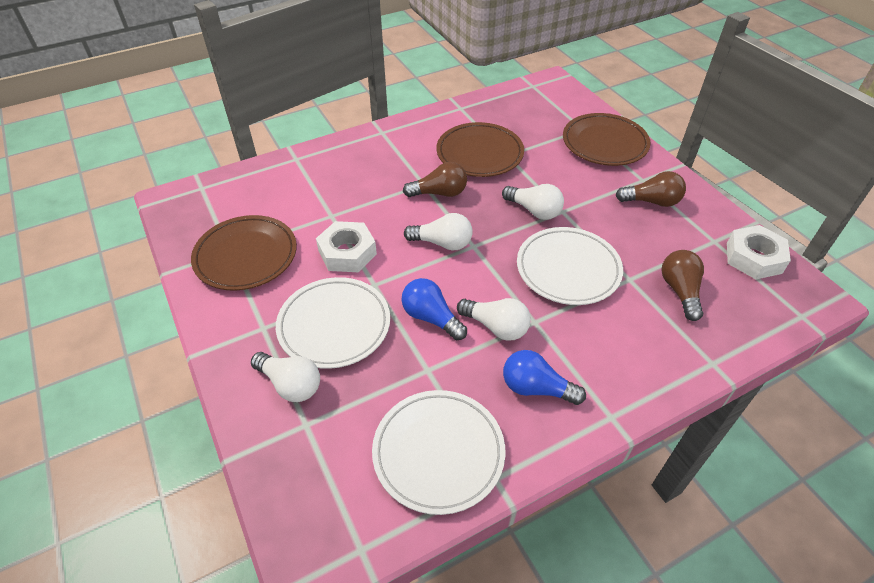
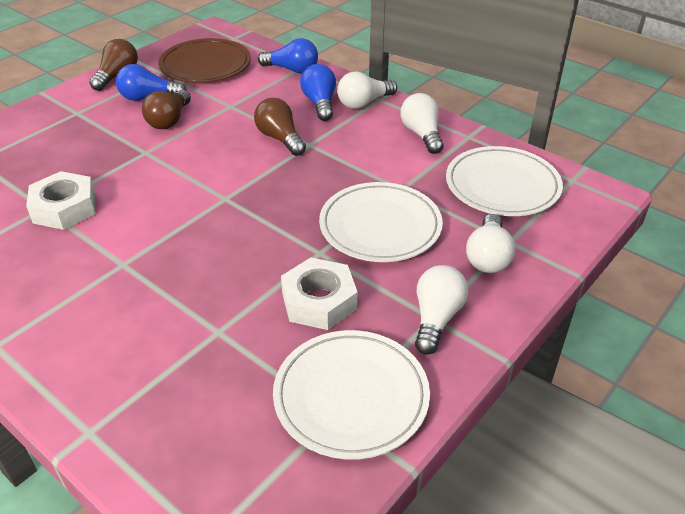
blue light bulb: [402,278,467,340] [503,350,586,405] = 2 -> [116,64,186,101] [258,38,318,74] [300,64,336,121] = 3
brown plate: [191,215,297,291] [436,122,524,177] [563,113,651,166] = 3 -> [158,38,251,83] = 1

